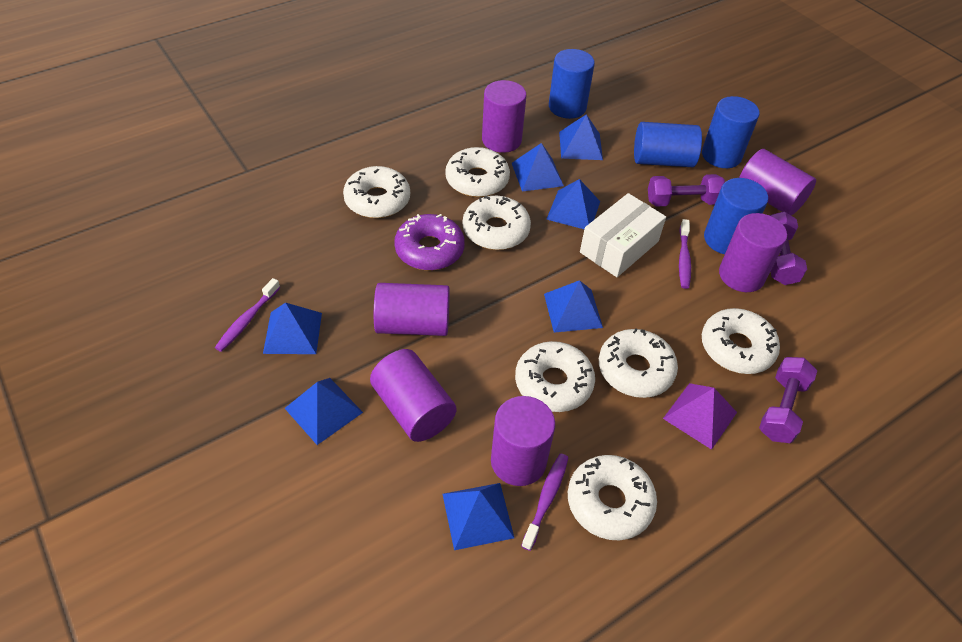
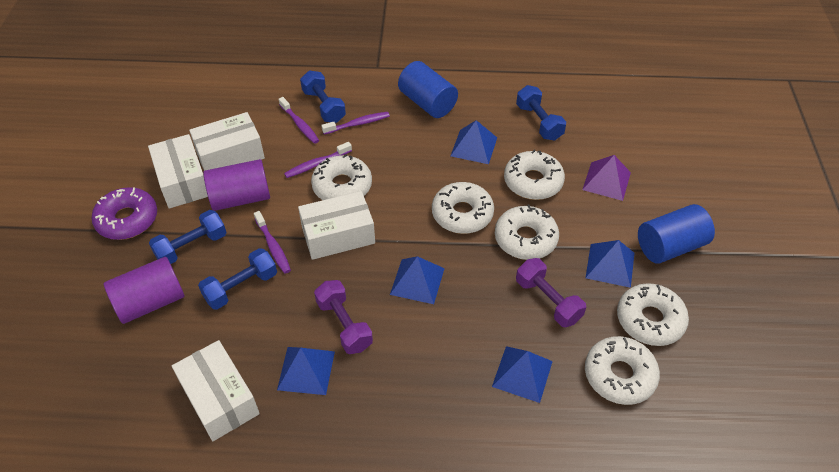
blue cylinder: [549,49,595,119] [634,122,702,167] [702,96,760,168] [704,178,768,254] = 4 -> [398,61,458,118] [638,204,715,263] = 2
blue dumbbell: none = 0 -> [149,210,227,264] [198,248,277,310] [300,71,346,123] [516,85,566,141] = 4
blue pyramid: [263,302,322,354] [285,378,363,445] [443,483,514,550] [512,143,564,192] [544,280,603,333] [546,179,600,229] [559,114,603,160] = 7 -> [277,347,335,395] [390,256,445,304] [451,120,497,164] [492,346,553,403] [586,240,635,288] = 5
purple cylinder: [370,349,457,442] [374,283,450,336] [482,80,526,153] [491,396,555,486] [719,213,787,292] [739,149,816,216] = 6 -> [104,257,185,324] [203,159,270,211] = 2
purple dumbbell: [648,174,725,207] [759,357,817,443] [770,211,807,285] = 3 -> [314,280,373,354] [516,258,586,327] = 2
purple toothbrush: [215,278,280,352] [521,453,569,551] [679,219,691,289] = 3 -> [254,211,291,274] [279,97,319,144] [284,142,352,178] [321,112,390,135] = 4
white box: [580,193,666,277] = 1 -> [148,134,208,208] [172,340,260,441] [189,112,265,171] [298,191,375,260] = 4
white donut: [343,166,410,218] [445,147,510,197] [462,196,531,250] [515,341,595,412] [568,455,657,540] [599,328,678,398] [702,308,780,374] = 7 -> [311,154,372,200] [432,182,494,234] [495,205,559,260] [504,150,565,200] [585,336,660,405] [617,283,689,346] = 6

